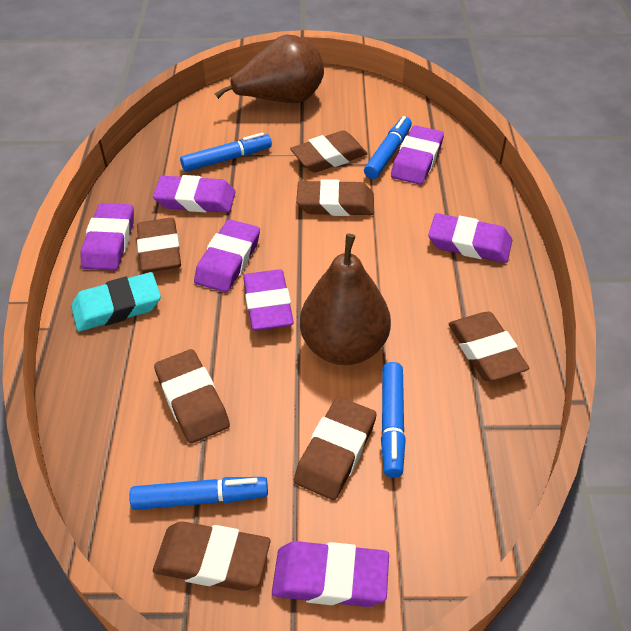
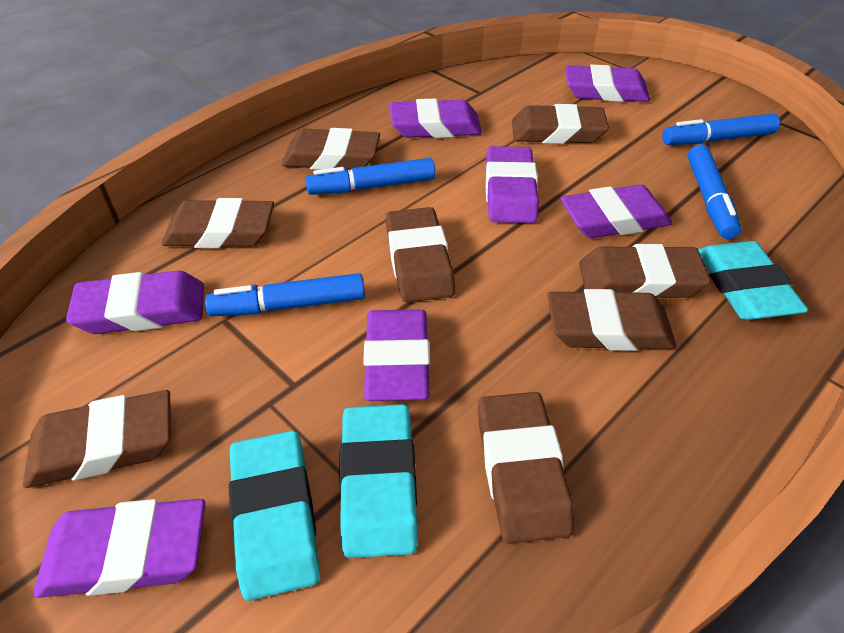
brown eraser: [137,218,181,273] [153,521,271,591] [154,349,230,444] [290,130,368,173] [294,397,376,500] [296,179,374,216] [449,312,529,381] = 7 -> [23,390,171,488] [162,198,274,248] [282,128,380,170] [386,207,455,303] [478,392,574,544] [512,104,609,144] [547,289,677,351] [579,244,711,298] = 8
brown pear: [215,34,324,103] [300,234,391,365] = 2 -> none = 0
turquoise eraser: [71,272,161,332] = 1 -> [229,431,320,601] [339,404,418,558] [698,241,808,320] = 3

